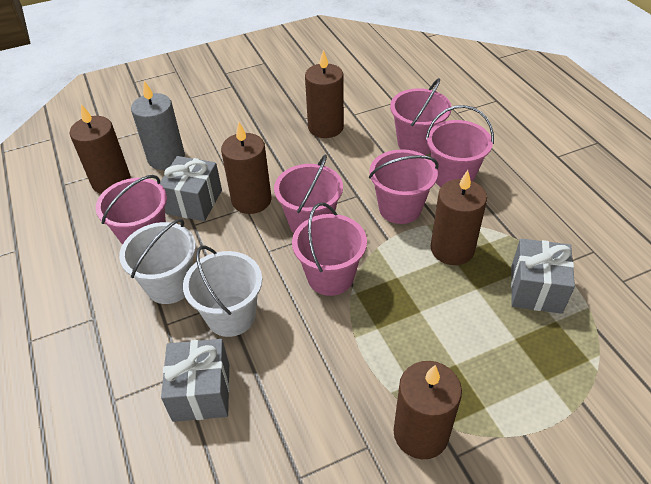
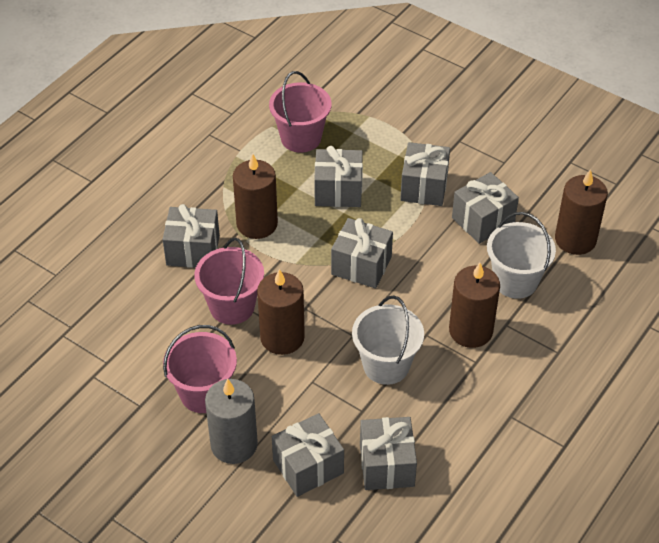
brown candle: [70,104,131,194] [221,122,272,214] [305,50,344,138] [393,361,462,459] [431,170,487,265] = 5 -> [233,154,278,239] [257,269,305,355] [449,263,500,348] [555,169,608,255] = 4
grey gift: [160,156,222,221] [161,339,230,422] [511,239,575,314] = 3 -> [162,204,220,268] [272,413,344,497] [314,146,363,207] [331,218,393,288] [360,417,417,490] [400,142,450,206] [452,172,519,244] = 7
pink bucket: [96,175,167,245] [274,155,343,233] [292,202,367,296] [369,149,439,224] [390,78,451,155] [426,105,494,187] = 6 -> [163,325,237,413] [194,238,264,325] [269,71,331,153] = 3

